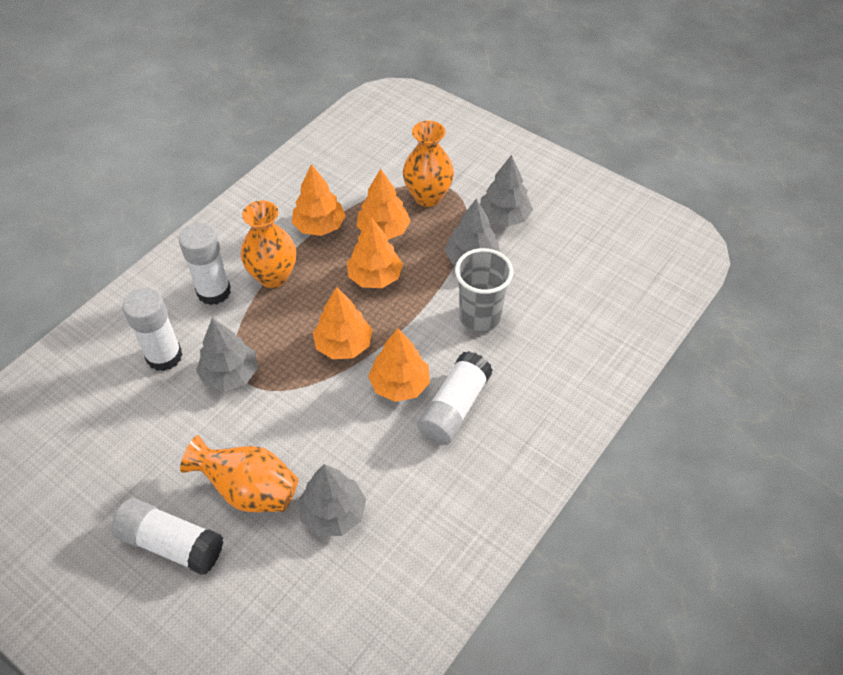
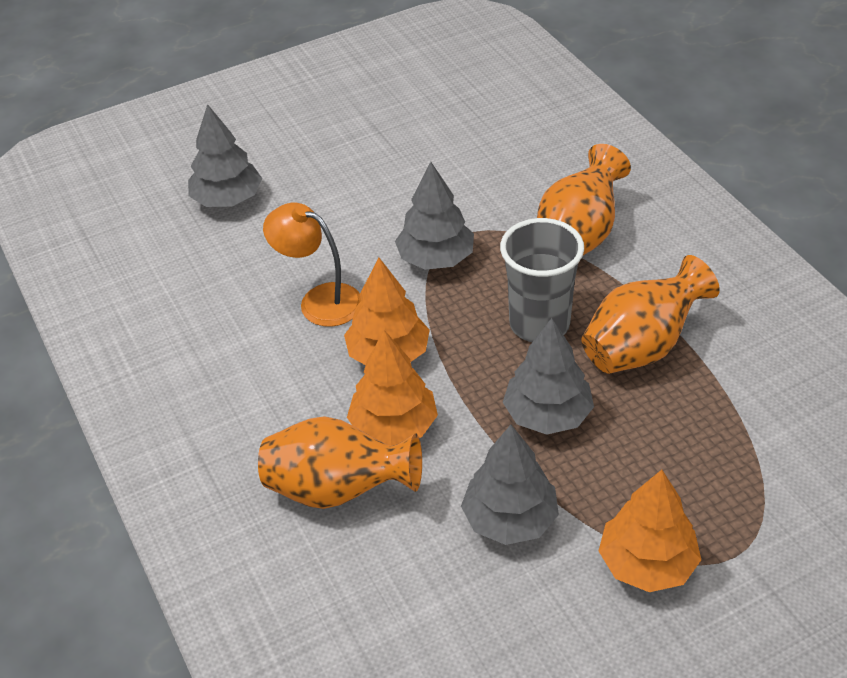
orange lamp: none = 0 -> [263,202,361,327] = 1
orange tree: [292,164,346,236] [313,287,372,359] [347,217,403,288] [356,169,411,240] [368,328,430,402] = 5 -> [344,258,430,365] [347,330,438,445] [599,470,701,592] = 3
white glue stick: [111,498,223,575] [123,288,183,371] [179,223,231,305] [417,351,493,445] = 4 -> none = 0

